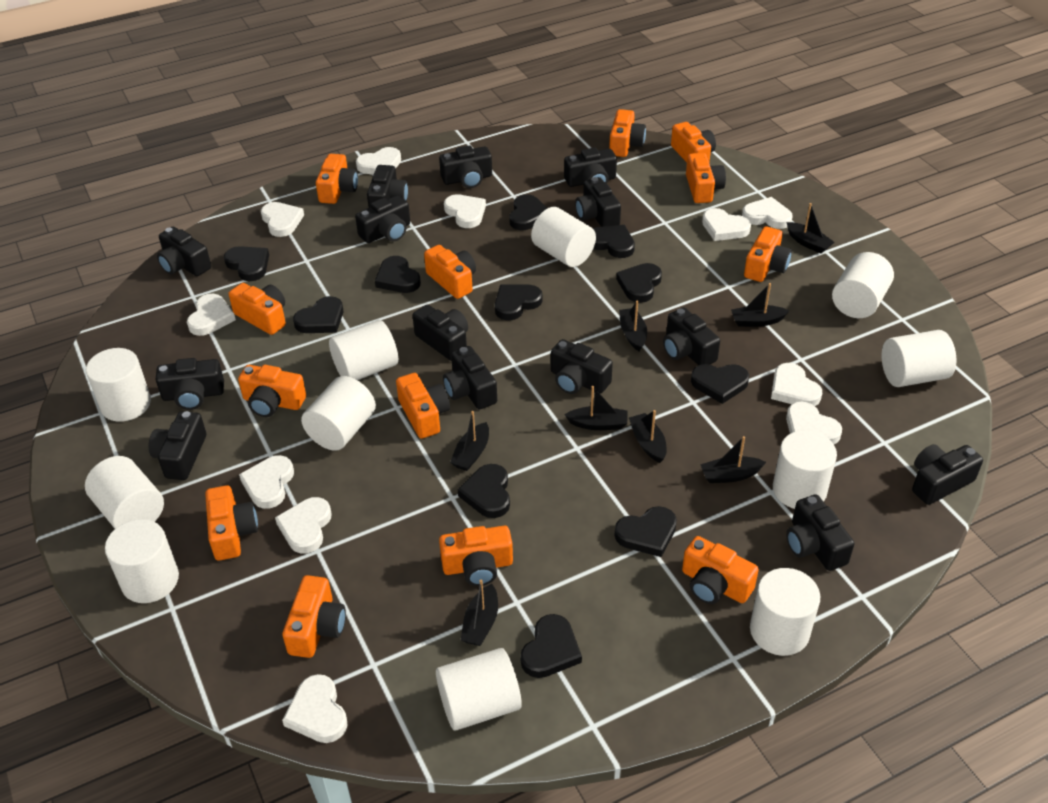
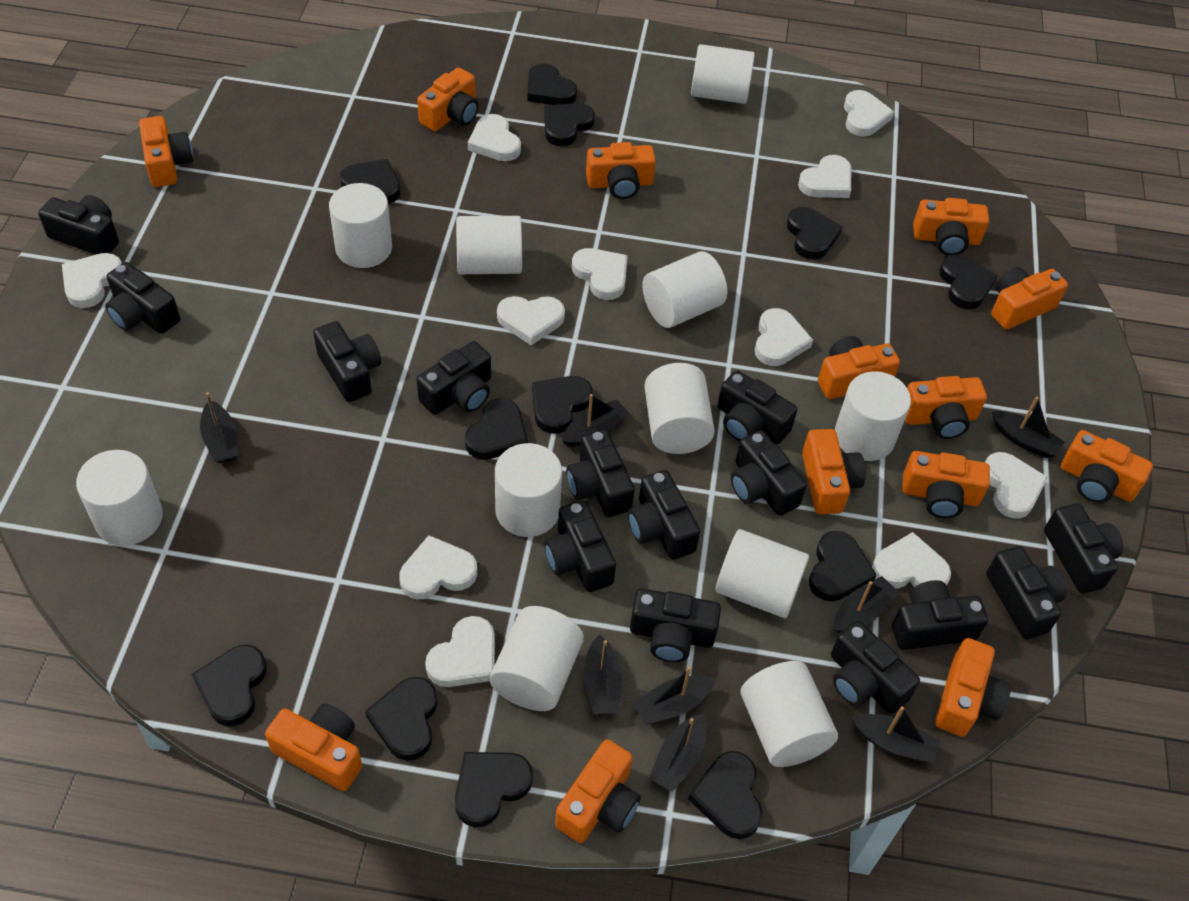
black heart: [224,246,269,281] [293,296,343,333] [375,256,421,293] [458,464,510,518] [495,284,543,321] [509,194,547,230] [520,614,582,678] [593,225,635,258] [615,506,677,557] [616,263,662,303] [691,364,749,404] = 11 -> [191,645,267,726] [340,159,401,204] [365,677,437,761] [455,752,533,827] [465,398,528,460] [527,63,577,105] [532,376,592,434] [544,103,595,146] [688,751,762,839] [787,207,843,260] [809,531,877,602] [939,254,998,309] = 12

